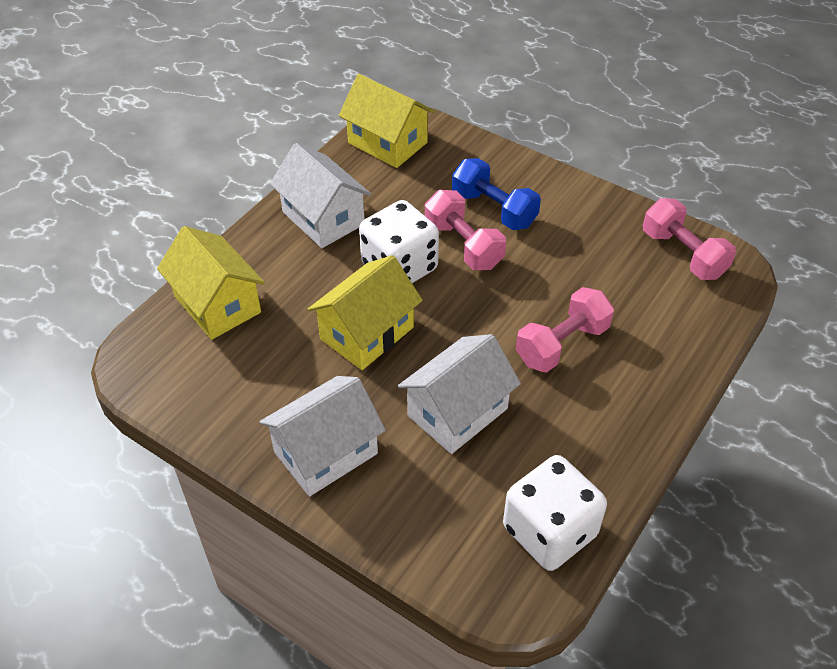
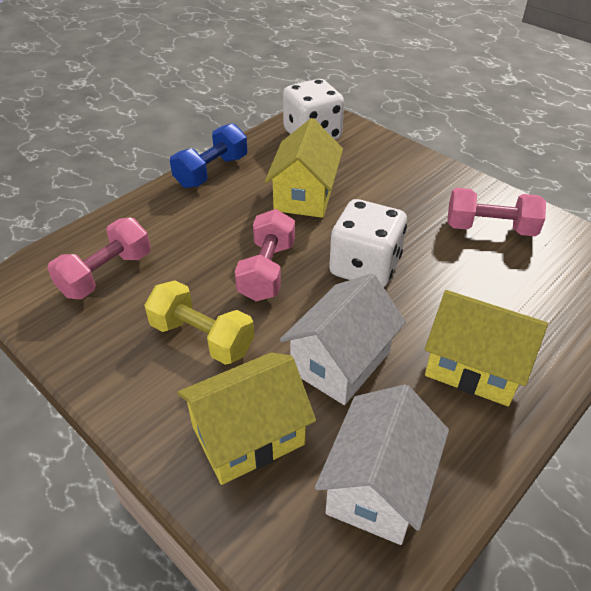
white house: [259,376,386,497] [270,143,371,248] [398,334,521,454] = 3 -> [280,273,406,405] [315,384,449,545] = 2
yellow dumbbell: none = 0 -> [144,280,254,365] = 1

